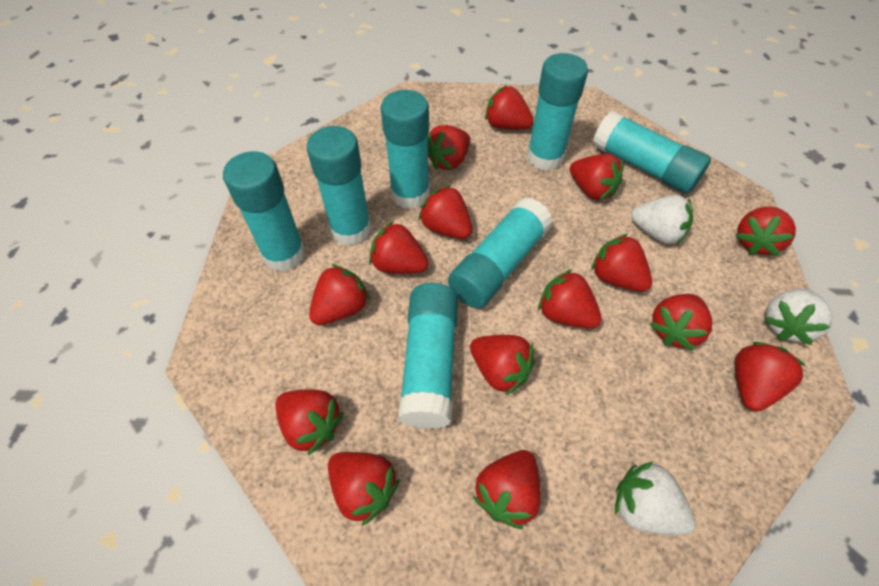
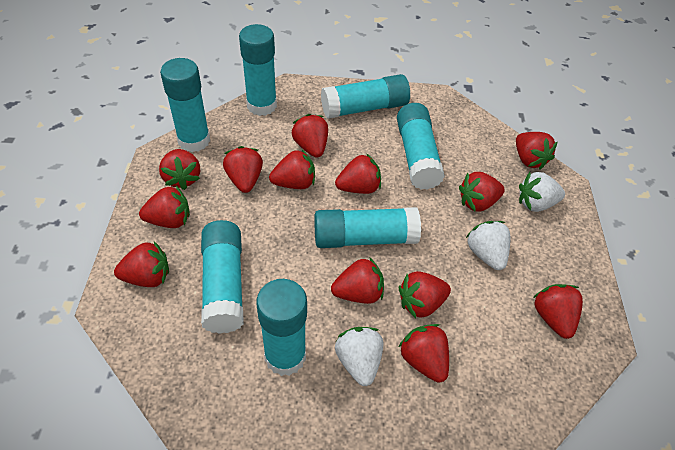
red strawberry: [275,389,344,455] [309,264,370,325] [328,452,400,526] [369,221,428,274] [419,185,472,239] [428,125,470,170] [470,335,535,395] [473,450,541,529] [485,85,534,130] [538,269,602,329] [570,154,624,200] [591,234,652,292] [650,294,712,351] [735,342,806,412] [736,207,796,256] = 15 -> [114,241,169,287] [139,186,190,228] [159,149,200,190] [223,146,263,193] [269,150,315,189] [292,114,328,158] [331,257,384,304] [335,153,381,194] [399,271,451,318] [399,324,449,383] [459,172,505,212] [516,132,558,169] [533,284,583,339] = 13

